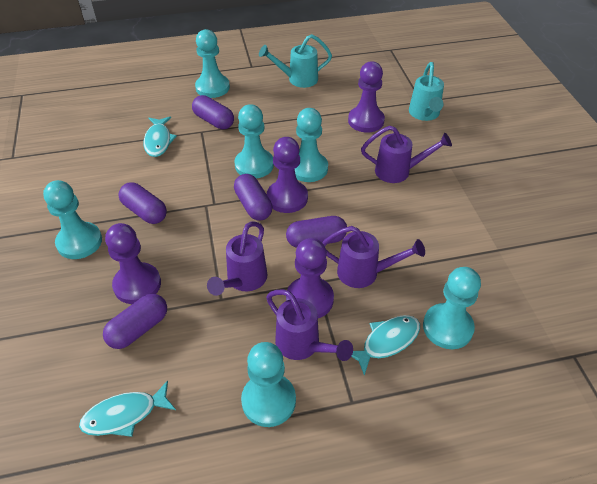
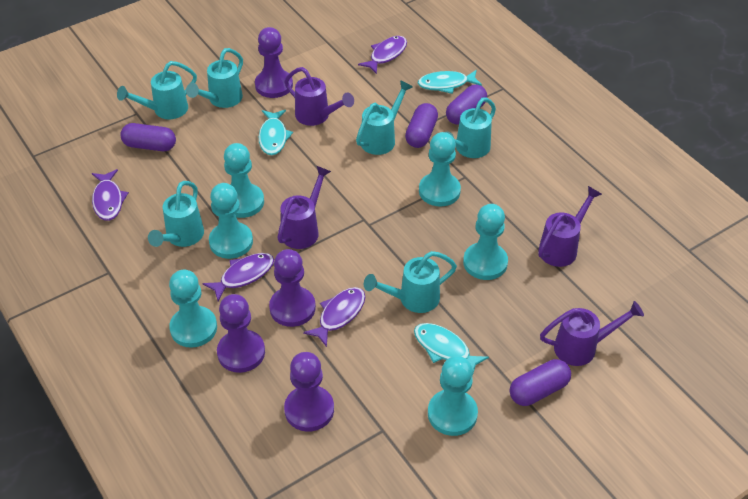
purple capsule: [103,294,167,349] [118,182,167,224] [192,95,234,129] [234,174,272,221] [286,216,347,248] = 5 -> [120,123,176,151] [405,103,438,148] [446,85,487,125] [509,359,571,406] = 4
purple fish: none = 0 -> [92,169,129,221] [202,253,274,301] [303,287,365,347] [358,36,407,74] = 4
turquoise watering can: [259,34,332,88] [409,62,444,121] = 2 -> [117,61,197,119] [148,181,204,247] [186,48,243,108] [356,80,413,155] [364,251,457,313] [446,97,496,158] = 6

